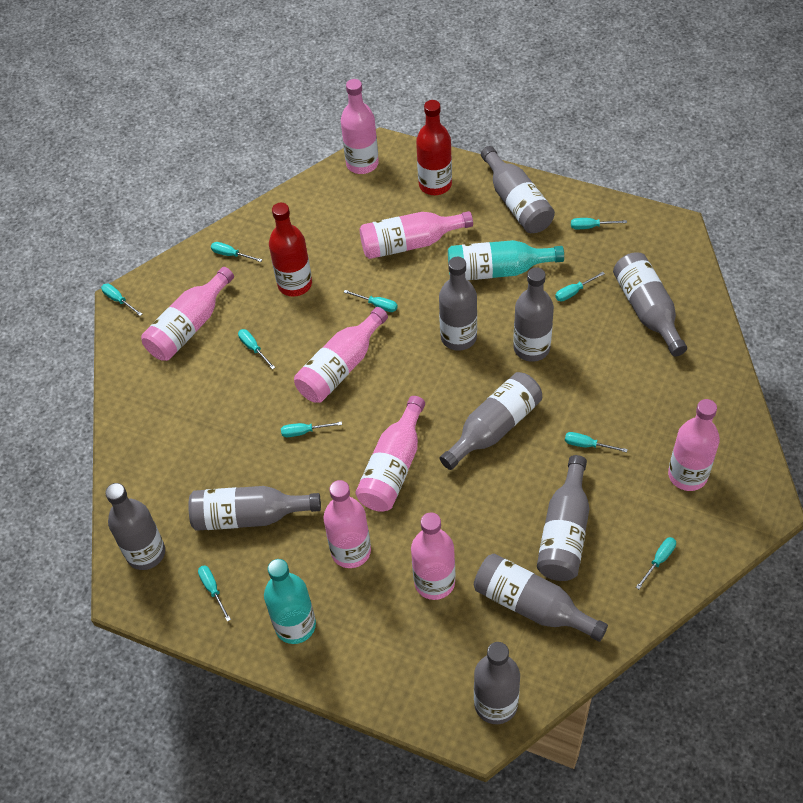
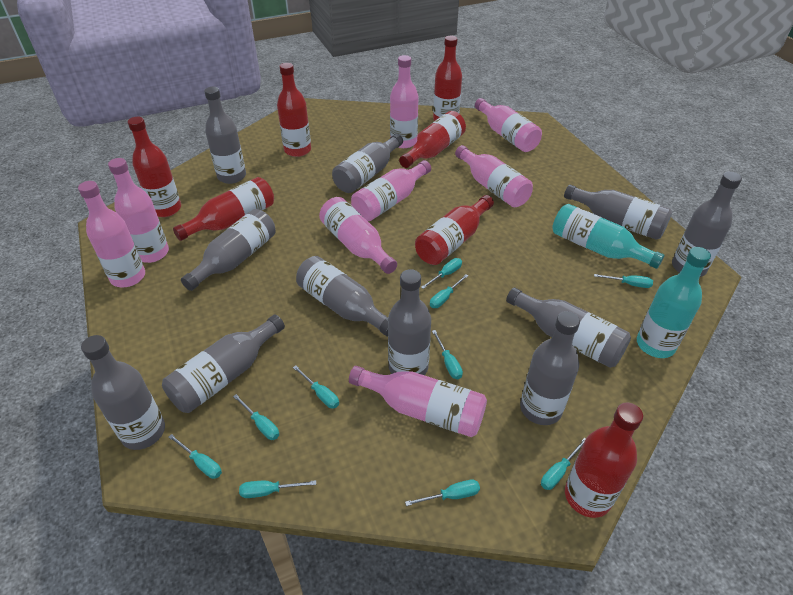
grey bottle: [105,483,165,570] [188,486,321,531] [439,257,477,351] [440,372,542,470] [474,554,608,642] [474,642,520,724] [481,146,555,233] [513,267,554,362] [537,455,589,581] [613,253,687,357] = 10 -> [81,335,165,450] [162,315,285,413] [181,209,276,291] [204,87,246,184] [296,256,388,337] [332,134,403,193] [388,269,431,375] [506,287,631,368] [520,311,580,425] [564,185,672,240] [672,172,742,277] = 11
red bottle: [269,203,312,297] [416,100,452,195] = 2 -> [128,117,181,217] [173,177,274,241] [277,63,311,157] [399,111,466,168] [415,195,494,265] [433,36,462,121] [565,402,643,518] = 7

